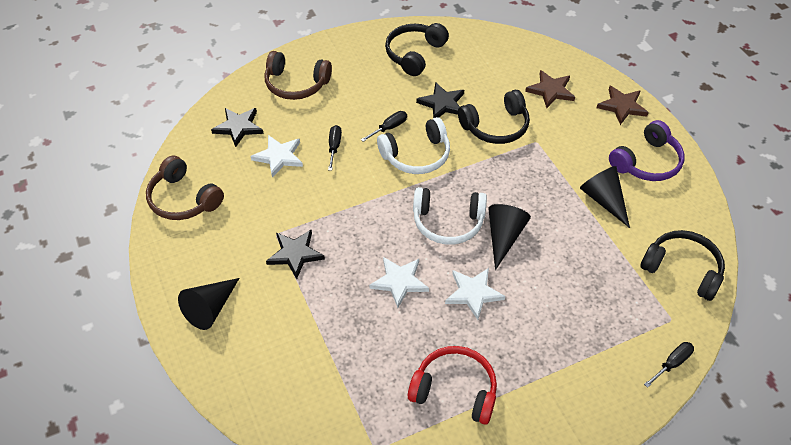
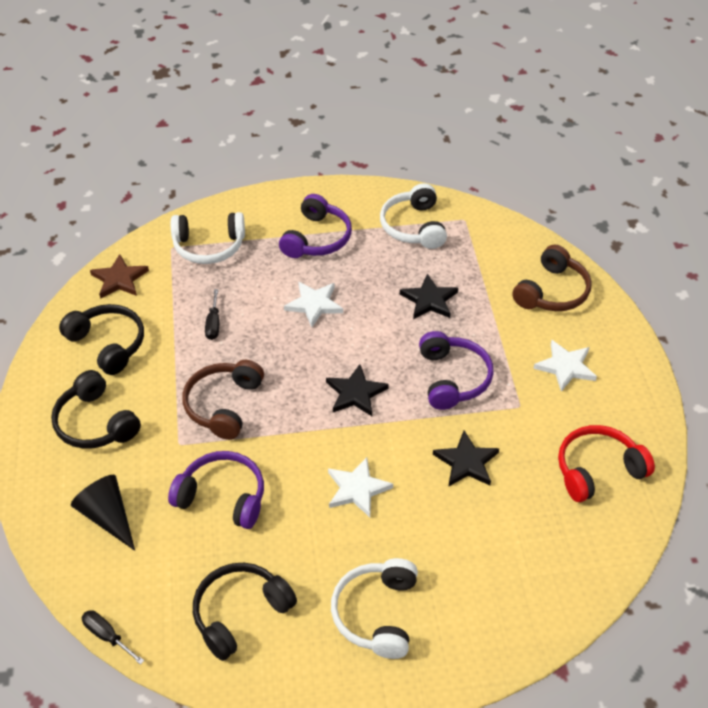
black cone: [178,278,240,330] [488,204,531,270] [580,166,630,228] = 3 -> [71,475,135,551] = 1
black screwdriver: [328,125,342,171] [361,111,407,142] [644,342,694,388] = 3 -> [82,610,144,665] [205,289,219,340] = 2
brown star: [525,70,575,108] [597,86,649,125] = 2 -> [90,254,149,299] = 1
purple headphones: [609,120,684,181] = 1 -> [168,451,264,529] [279,194,352,258] [419,331,494,410] = 3
white headphones: [377,117,450,174] [413,187,487,245] = 2 -> [171,212,245,264] [331,558,418,659] [380,183,447,249] = 3

